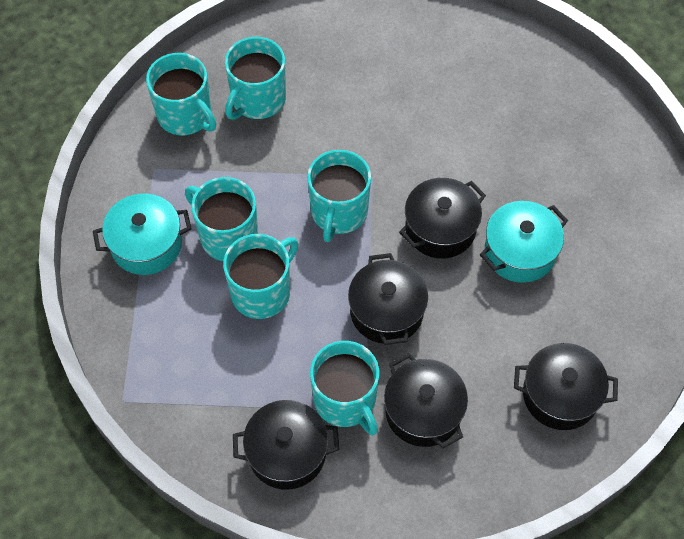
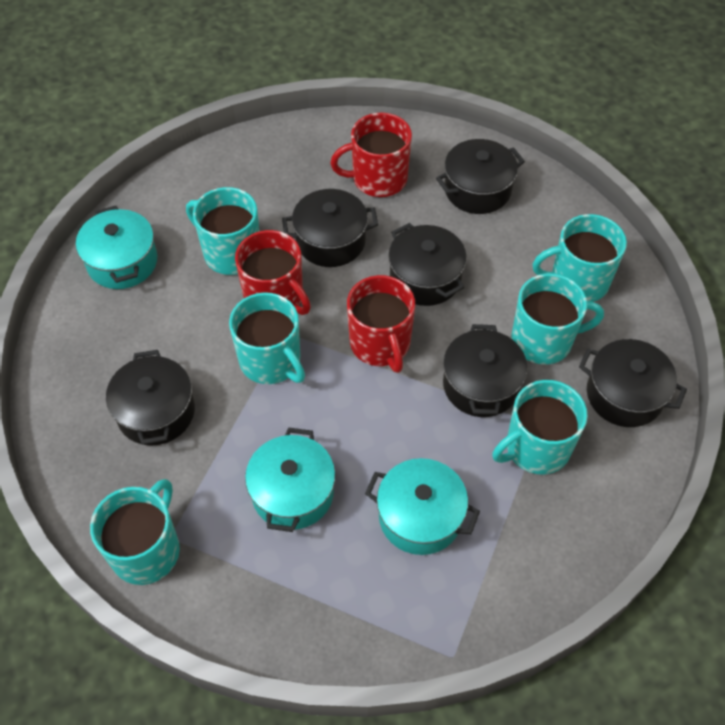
black pot: [233,400,339,490] [348,253,428,345] [384,353,468,449] [399,178,486,259] [514,343,618,430] = 5 -> [106,350,195,446] [282,189,378,267] [388,223,467,306] [436,139,525,214] [443,324,527,417] [579,339,687,427] = 6
red mug: none = 0 -> [235,230,311,315] [330,113,412,197] [347,275,415,373] = 3
turquoise pot: [93,193,192,275] [480,201,568,283] = 2 -> [76,206,157,289] [245,428,335,532] [365,458,480,555] = 3

